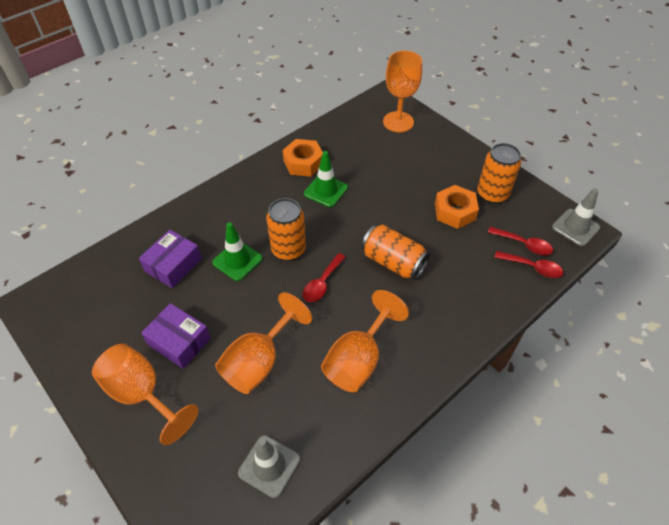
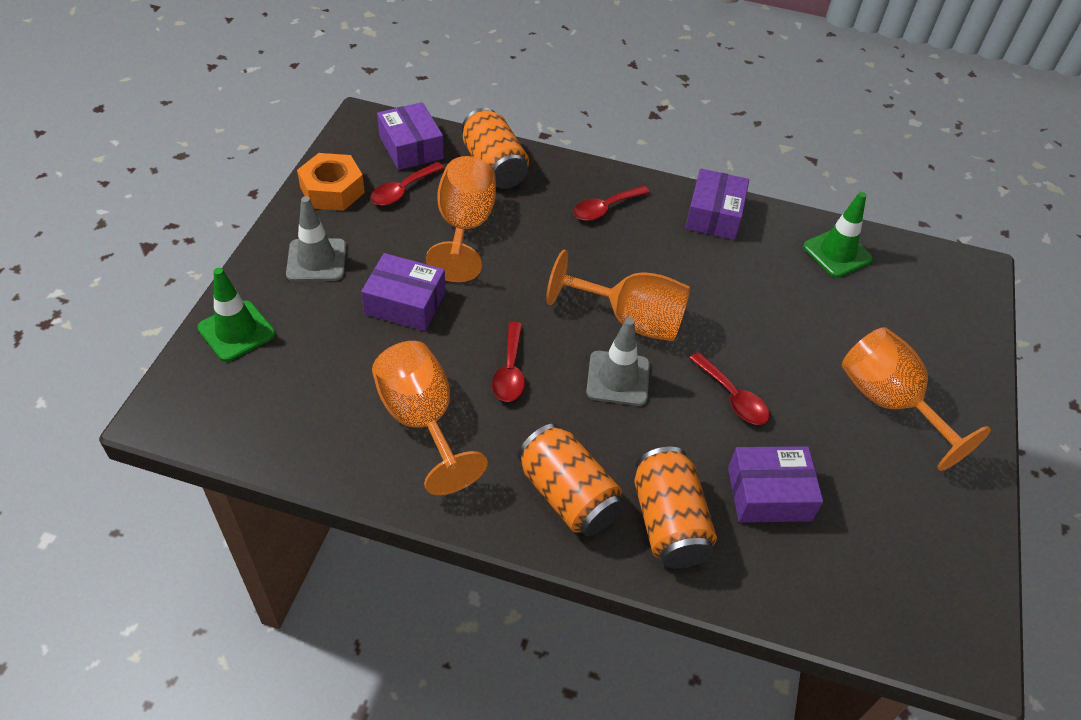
orange nut: [283,139,323,177] [435,185,479,229] = 2 -> [297,153,365,211] = 1
purple box: [139,230,202,288] [141,303,211,369] = 2 -> [361,253,446,331] [377,102,444,170] [685,168,749,240] [728,446,823,523] = 4
red spoon: [303,253,345,302] [488,227,553,255] [494,251,563,278] = 3 -> [370,162,444,206] [492,322,525,402] [573,185,650,221] [689,352,770,425] = 4

